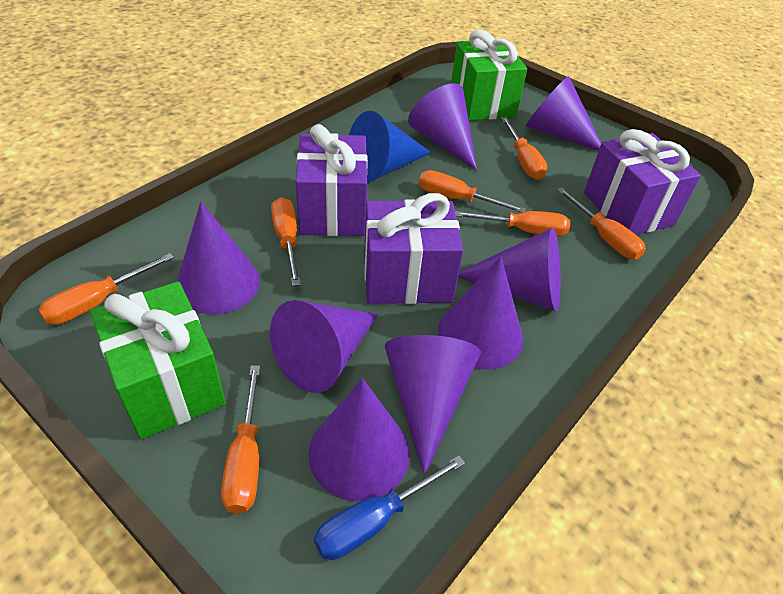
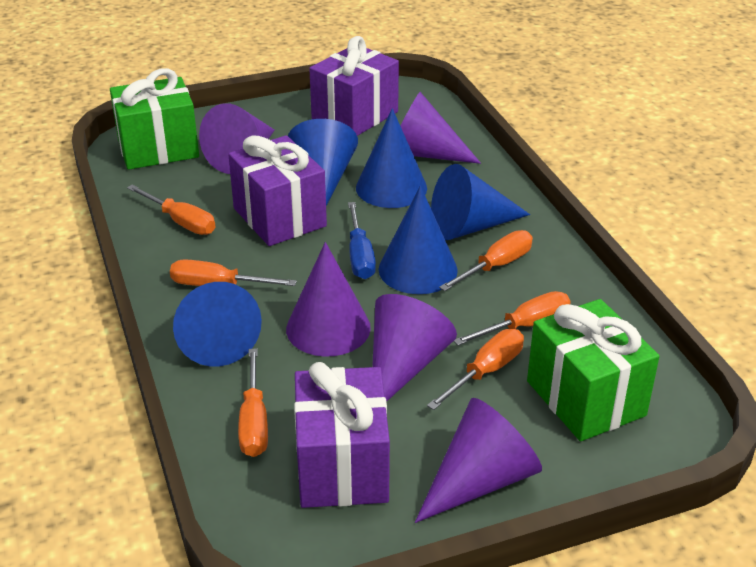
blue cone: [349,111,431,182] = 1 -> [173,282,262,367] [288,119,358,206] [356,108,427,208] [378,186,458,294] [431,164,530,240] = 5
orange screwdriver: [38,253,175,325] [221,365,260,514] [271,197,301,286] [419,170,526,213] [455,211,570,236] [501,117,547,180] [557,187,646,260] = 7 -> [127,185,215,235] [170,259,297,286] [238,348,268,457] [427,329,524,410] [439,230,533,291] [454,291,571,346] = 6
purple cone: [177,202,260,314] [270,300,378,393] [309,378,410,502] [385,335,481,475] [408,83,477,170] [438,256,523,369] [458,228,561,312] [526,76,601,151] = 8 -> [199,103,274,174] [286,242,371,357] [372,294,457,402] [400,92,481,164] [415,398,542,523] = 5

